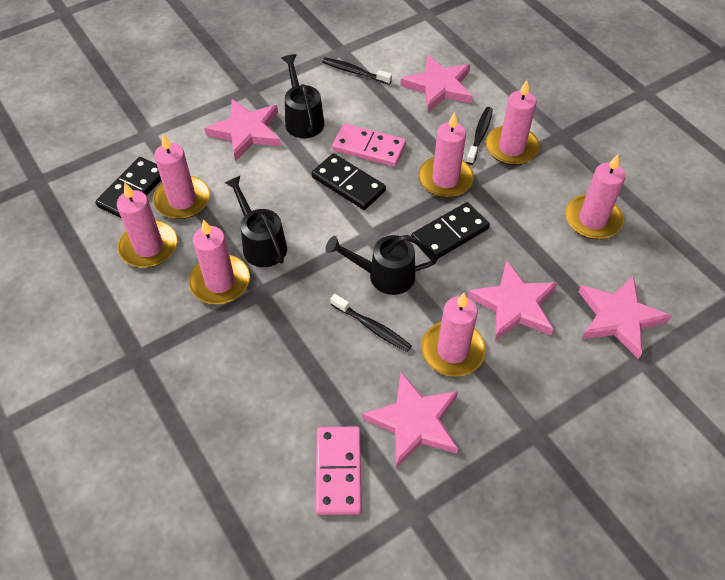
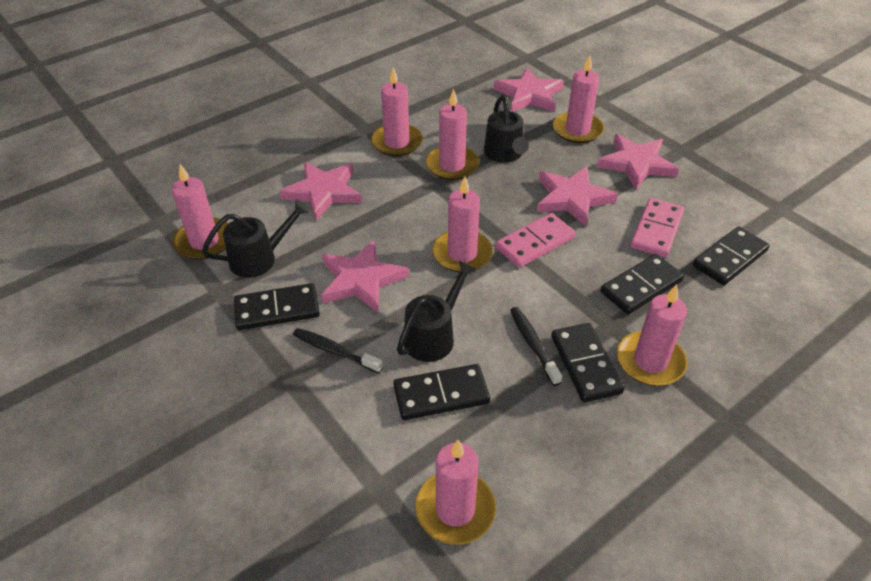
black domino: [95,157,161,219] [312,153,386,210] [411,202,490,260] = 3 -> [234,283,320,330] [393,364,490,420] [551,323,624,402] [601,254,684,314] [693,226,770,285] = 5
black toothbrush: [322,57,392,85] [331,294,412,352] [466,107,493,165] = 3 -> [293,328,383,374] [510,307,562,386] = 2

